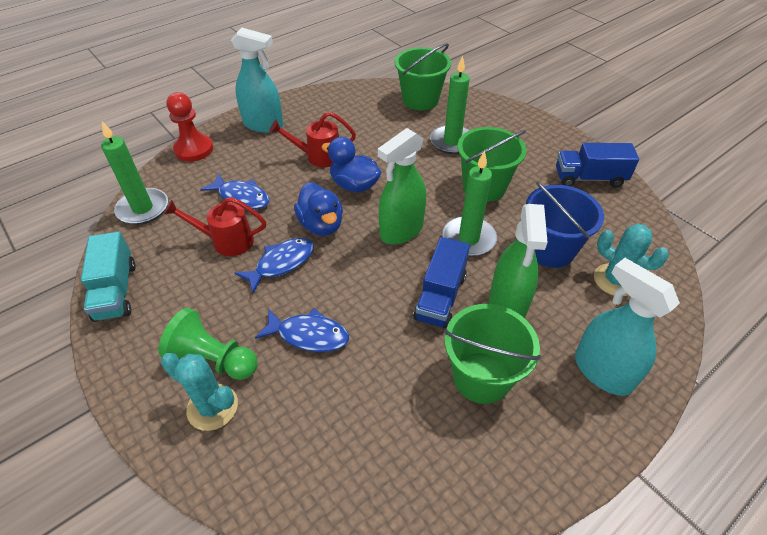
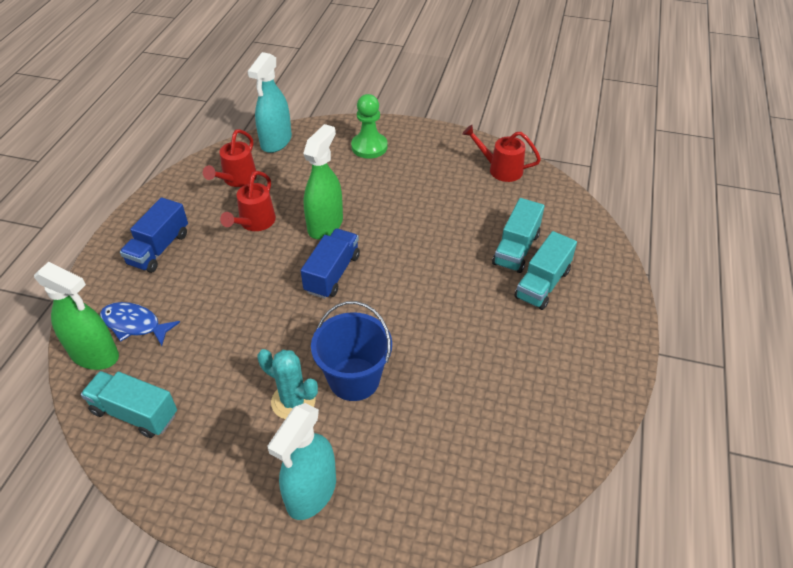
blue duck: [294,182,343,236] [322,137,382,193] = 2 -> none = 0
blue fish: [200,173,269,210] [235,238,314,293] [255,308,349,352] = 3 -> [100,302,180,346] = 1
green bucket: [394,43,451,111] [444,304,541,404] [457,127,526,202] = 3 -> none = 0
green candle: [101,121,168,225] [430,56,470,154] [442,151,497,256] = 3 -> none = 0
red pawn: [166,92,213,162] = 1 -> none = 0
red watering can: [164,197,266,256] [269,112,356,167] = 2 -> [203,129,257,187] [220,171,276,231] [462,125,541,182] = 3
turquoise cactus: [161,353,238,431] [594,224,669,296] = 2 -> [258,349,318,419] = 1
turquoise truck: [81,232,136,322] = 1 -> [81,371,177,438] [492,198,545,273] [514,231,577,310] = 3

